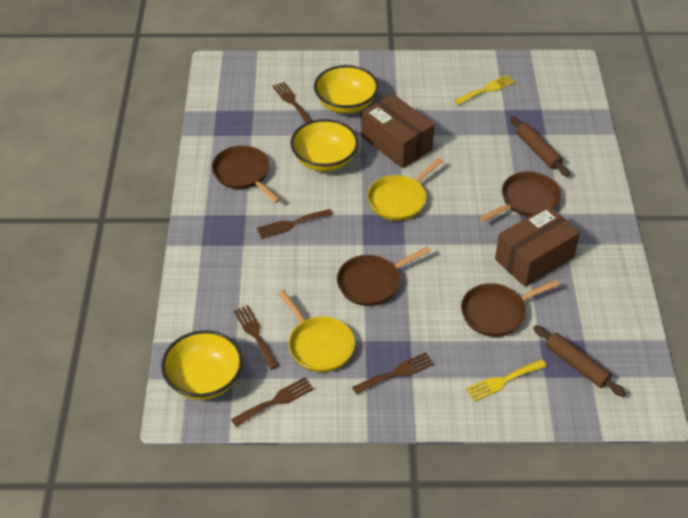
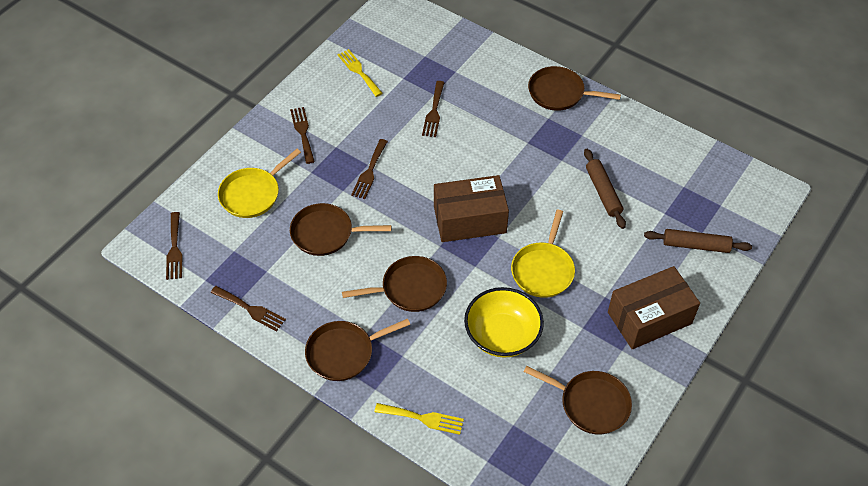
brown pan: [212,145,280,203] [337,247,431,306] [461,280,559,337] [479,171,561,222] = 4 -> [290,203,392,256] [305,319,410,381] [342,256,447,312] [524,366,632,435] [528,66,621,111] = 5
yellow bowl: [161,330,243,400] [290,119,359,172] [314,65,379,114] = 3 -> [464,287,544,358] = 1

